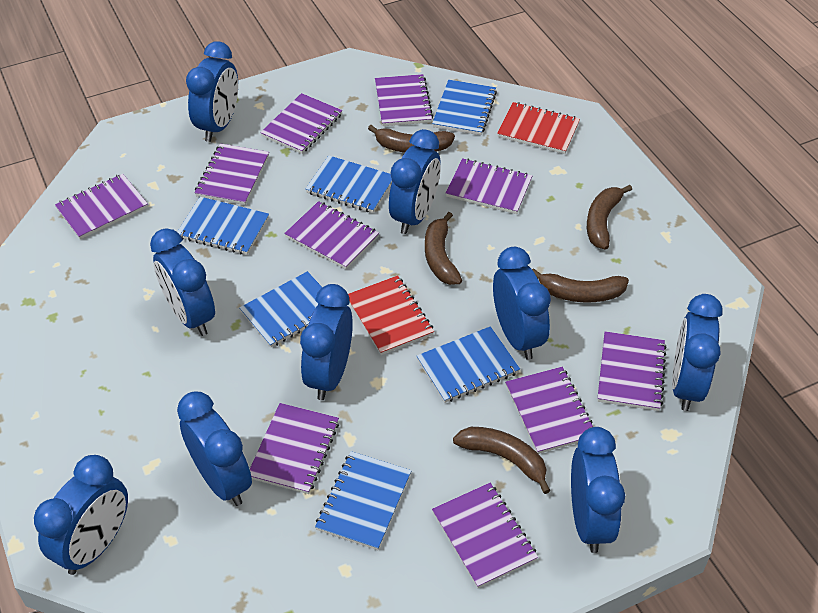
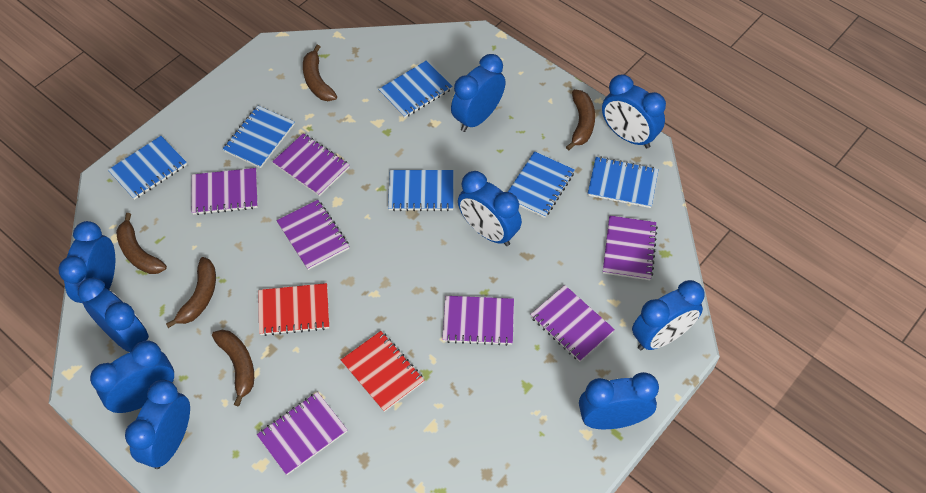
purple notebook: [55,174,148,239] [195,143,269,205] [250,403,339,494] [260,93,342,154] [284,201,379,269] [375,74,433,126] [432,483,538,588] [446,158,532,214] [505,367,593,454] [598,331,667,411] = 10 -> [192,168,258,215] [257,392,347,475] [272,133,349,196] [276,200,349,270] [442,296,514,346] [530,285,615,362] [603,216,658,280] = 7

